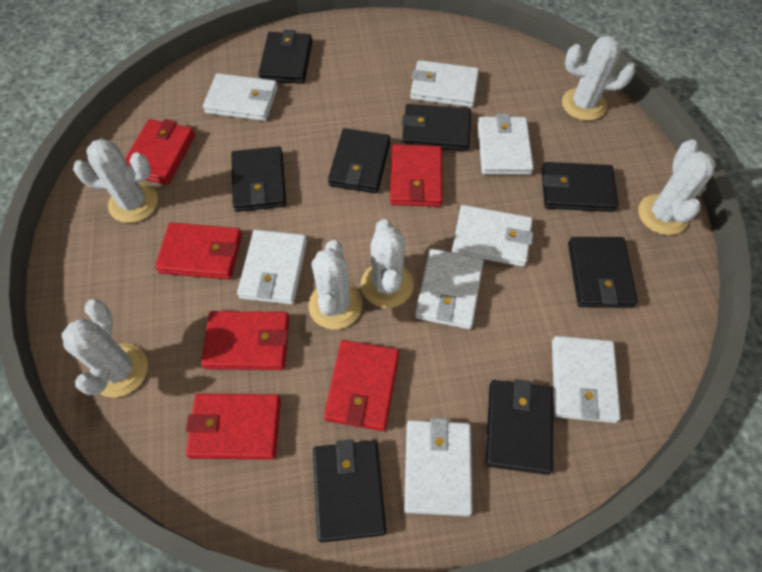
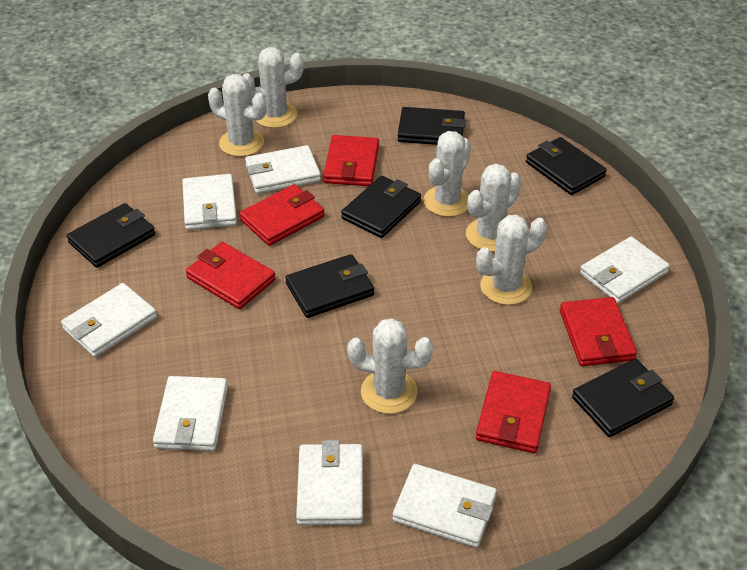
black wallet: [231,146,286,212] [258,30,312,84] [313,439,386,543] [328,128,390,193] [402,104,471,151] [485,379,553,475] [542,162,619,212] [568,237,638,308] = 8 -> [67,203,155,268] [285,254,374,318] [341,176,421,238] [398,107,466,145] [526,137,607,195] [572,359,674,437] = 6
red wallet: [125,119,195,185] [155,223,242,279] [186,393,281,460] [201,311,289,370] [324,340,399,431] [390,144,442,207] = 6 -> [186,242,276,309] [239,184,325,246] [323,135,379,186] [476,371,551,453] [560,297,637,366] = 5
white wallet: [203,73,278,121] [237,230,307,305] [404,418,473,516] [410,60,479,107] [415,249,484,329] [452,205,533,267] [478,114,534,175] [552,336,621,423] = 8 -> [61,283,157,357] [153,376,228,451] [182,174,237,230] [245,145,321,194] [296,440,363,525] [393,464,497,548] [580,237,670,303] = 7

